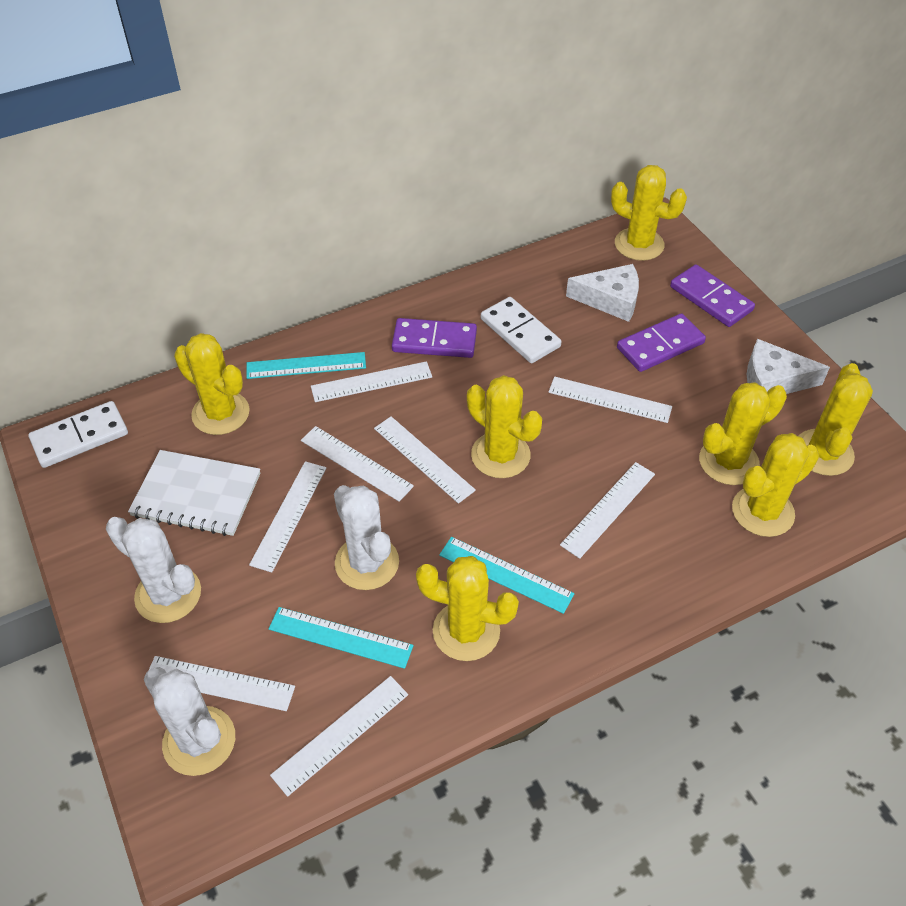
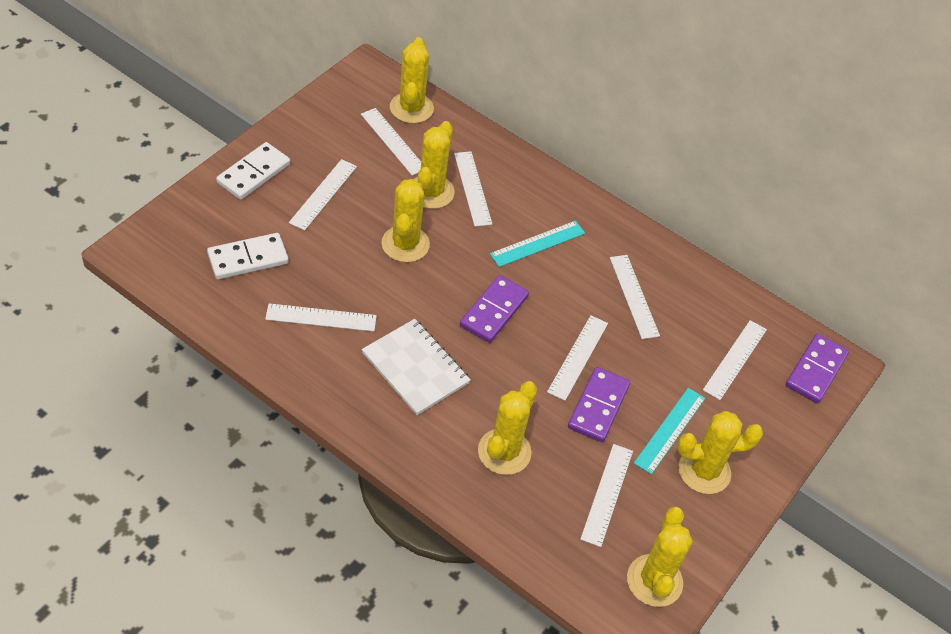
turquoise ruler: [247,352,366,379] [269,607,414,669] [439,537,575,614] = 3 -> [490,221,585,267] [634,388,705,474] = 2
white cactus: [106,517,201,623] [144,667,235,776] [334,485,399,590] = 3 -> none = 0
white cheese: [566,264,639,322] [747,339,830,394] = 2 -> none = 0
yellow cactus: [174,333,250,435] [416,556,519,661] [467,375,542,478] [611,165,687,261] [699,382,787,485] [732,433,819,537] [798,363,873,476] = 7 -> [381,179,430,262] [390,37,434,123] [413,121,455,209] [478,381,537,475] [627,507,693,607] [677,411,763,494] = 6

